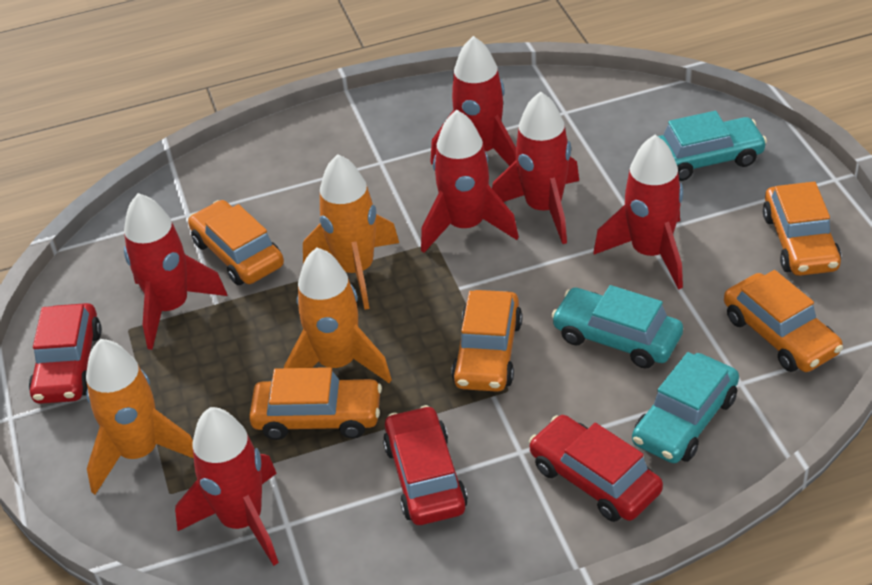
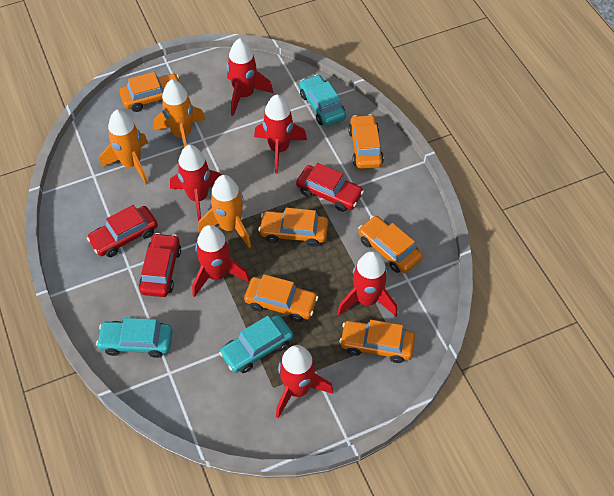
orange car: [188,200,284,285] [249,367,382,440] [451,290,522,392] [724,270,843,372] [763,182,841,276] = 5 -> [119,72,180,112] [244,274,318,322] [258,208,328,247] [340,320,415,363] [348,114,384,169] [358,216,423,273] = 6

